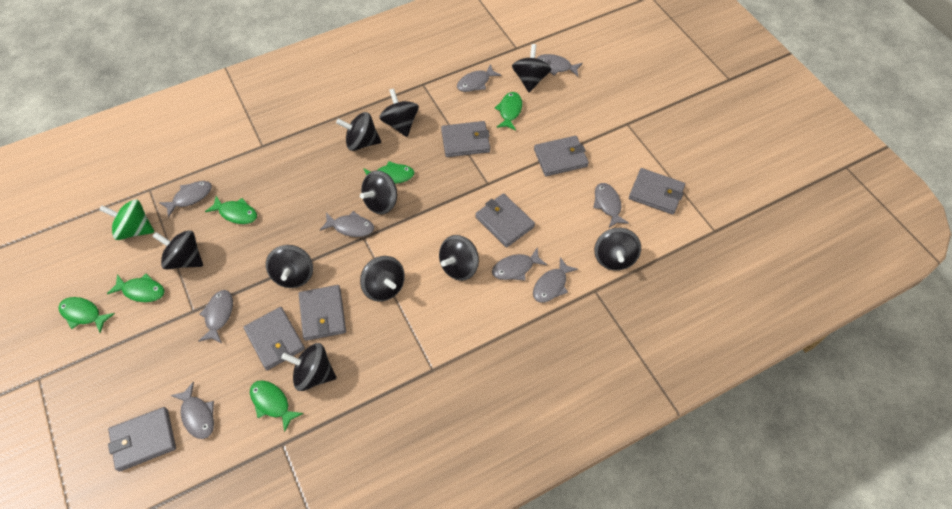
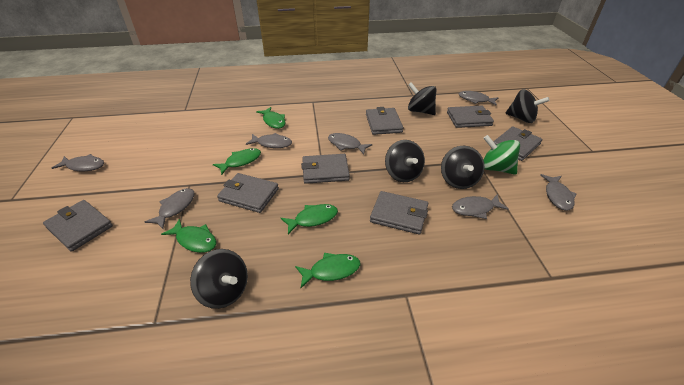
black spinning top: [152,230,203,270] [266,245,313,288] [281,343,337,391] [336,112,381,151] [360,170,397,214] [360,256,405,302] [379,88,419,137] [439,235,479,281] [512,44,551,92] [594,228,641,271] = 10 -> [190,249,248,309] [385,140,425,182] [408,82,436,115] [441,146,485,189] [505,89,550,123] = 5
green fish: [59,297,115,333] [107,273,165,302] [205,196,257,224] [250,380,304,432] [363,161,415,184] [495,92,522,131] = 6 -> [161,219,216,253] [213,148,261,175] [256,107,286,129] [281,204,338,234] [295,253,360,288] = 5
grey fish: [159,181,212,218] [170,382,214,439] [199,290,233,343] [320,211,374,237] [457,64,502,92] [492,247,547,281] [533,257,578,303] [537,54,583,76] [593,183,629,228] = 9 -> [52,154,104,171] [145,188,195,229] [246,133,292,148] [328,133,373,154] [452,194,509,219] [459,91,499,106] [540,174,577,211] = 7

